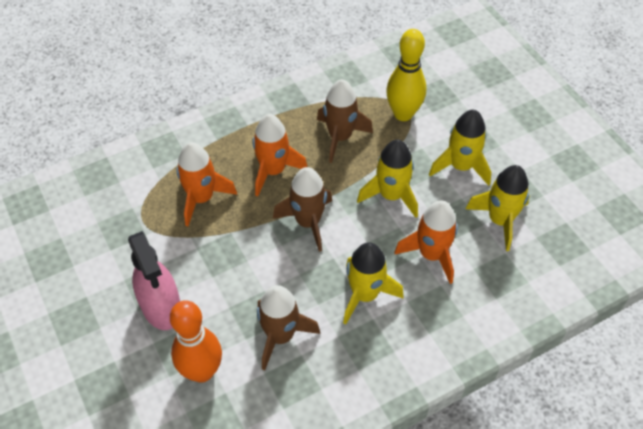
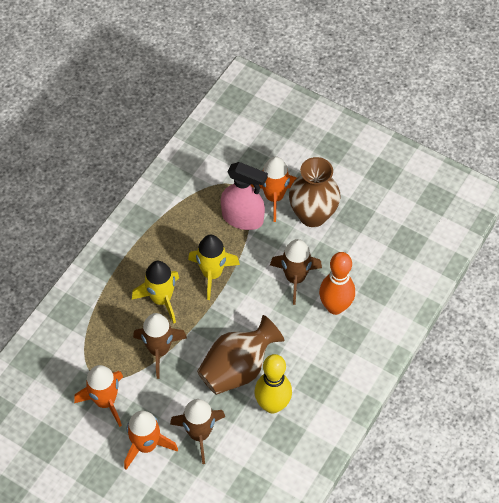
brown vase: none = 0 -> [197,315,285,395] [289,157,340,227] = 2
yellow rocket: [343,242,404,324] [357,140,418,218] [429,110,491,186] [466,165,530,251] = 4 -> [132,261,179,323] [188,235,240,300] = 2

